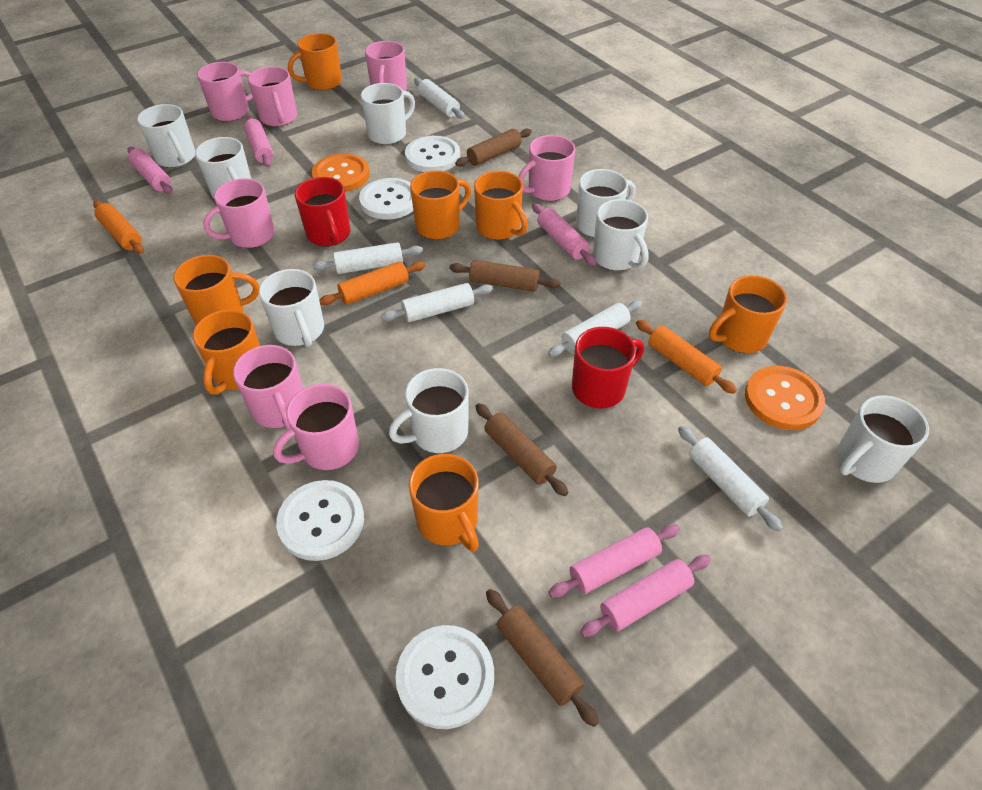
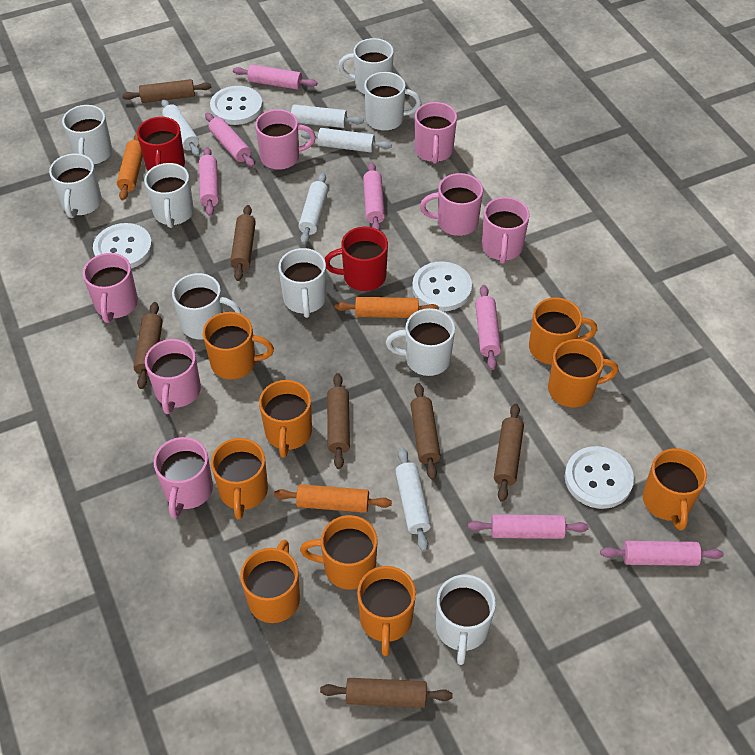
brown rolling pin: [449,260,561,292] [455,128,532,166] [475,403,568,496] [486,589,599,727] = 4 -> [122,79,211,103] [134,302,163,389] [230,205,256,281] [320,678,453,708] [327,373,350,469] [410,383,441,480] [494,403,524,502] = 7
orange button: [312,154,370,192] [745,366,825,430] = 2 -> none = 0
orange mug: [173,255,259,325] [192,310,260,395] [288,33,342,90] [409,454,479,552] [410,170,471,240] [474,171,528,240] [709,275,787,353] = 7 -> [203,312,274,379] [211,438,268,520] [240,540,300,623] [259,380,312,458] [300,515,377,590] [357,566,416,656] [529,298,597,365] [548,339,619,407] [643,448,707,531] = 9
pink rolling pin: [127,147,173,194] [244,116,274,167] [532,203,596,266] [548,524,680,598] [580,555,711,637] = 5 -> [199,147,219,216] [205,113,255,167] [233,64,317,90] [363,162,385,231] [468,514,589,539] [475,285,501,370] [600,541,724,566] = 7
white mug: [137,104,195,168] [195,137,251,198] [259,269,324,347] [361,83,415,145] [389,368,469,453] [576,169,635,237] [593,199,649,271] [837,395,929,483] = 8 -> [49,153,102,218] [62,105,112,165] [144,163,194,228] [172,273,241,339] [279,248,326,318] [338,38,394,94] [364,72,421,131] [386,308,455,376] [436,575,496,665] = 9

